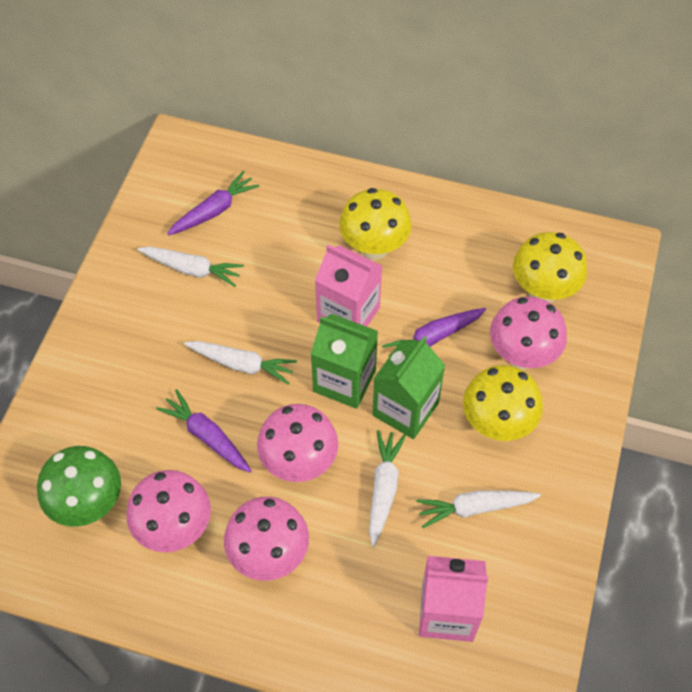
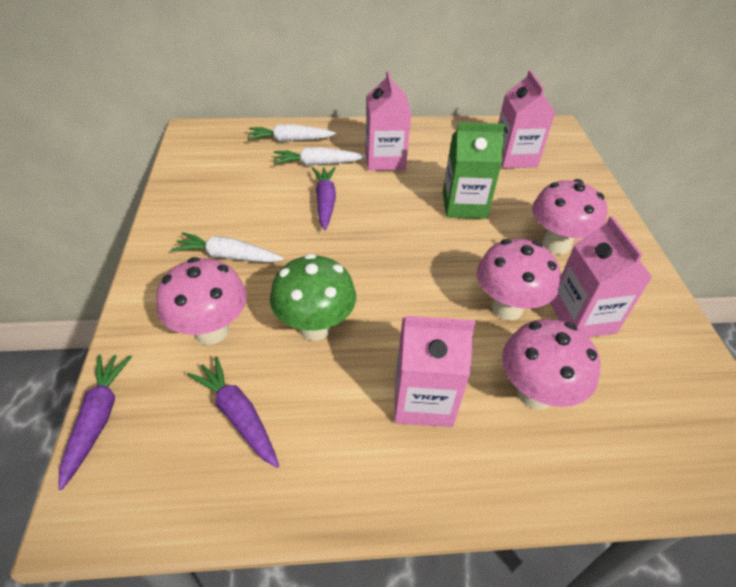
green carton: [311,314,378,409] [372,337,445,439] = 2 -> [443,122,505,219] = 1
pink carton: [315,245,382,327] [419,556,488,642] = 2 -> [365,71,411,171] [394,316,475,427] [498,70,555,169] [550,216,652,337] = 4
white carrot: [137,246,244,287] [184,341,297,385] [369,430,406,546] [416,490,541,528] = 4 -> [171,232,284,263] [247,124,336,142] [273,147,366,166] = 3
yellow mushroom: [339,188,411,260] [463,365,543,441] [513,232,587,303] = 3 -> none = 0

